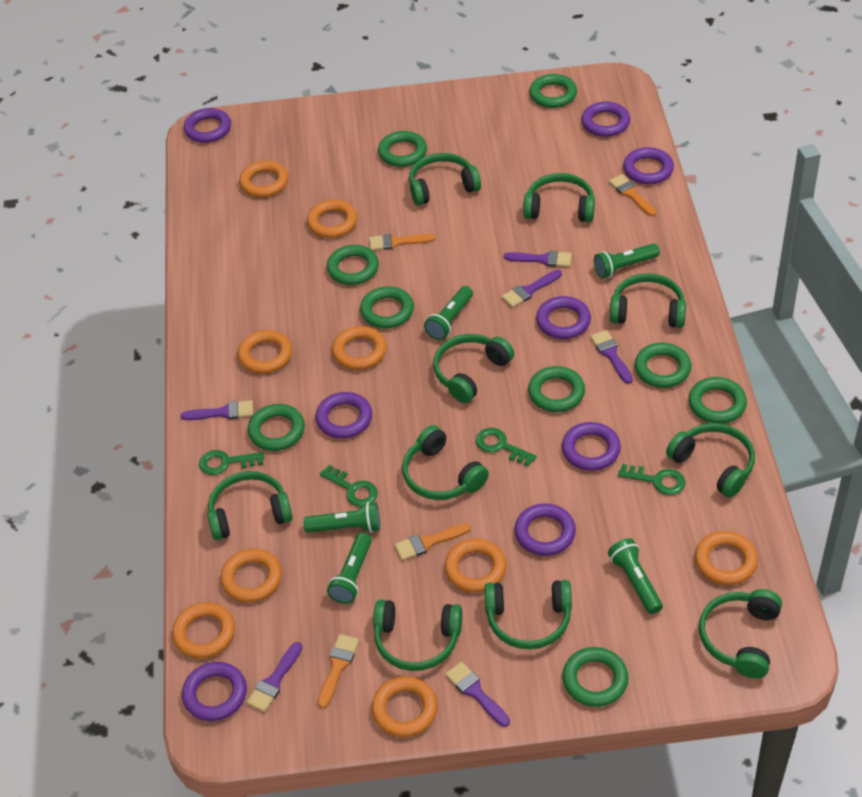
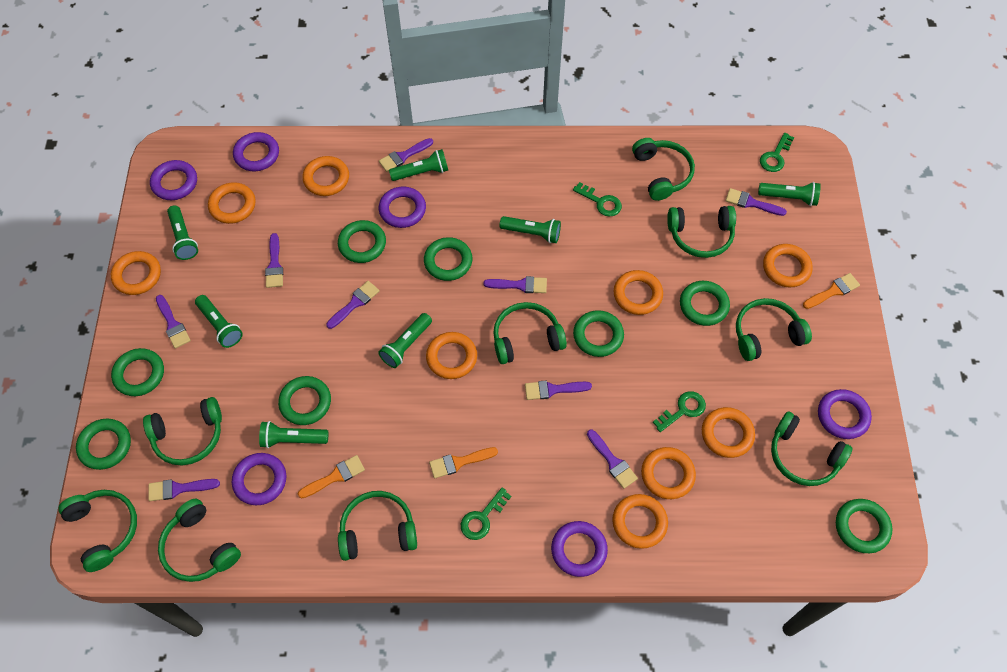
green flashlight: [303,502,380,533] [327,532,372,604] [424,286,473,340] [594,243,660,278] [608,538,663,614] = 5 -> [167,205,198,260] [195,295,243,348] [259,421,328,448] [378,313,432,368] [389,149,448,181] [500,216,561,243] [758,182,821,206] = 7
green headphones: [207,471,293,540] [373,600,462,671] [402,425,489,500] [409,153,481,206] [433,334,514,403] [484,580,572,649] [523,173,595,222] [610,273,686,328] [666,423,755,498] [699,589,782,678] = 10 -> [58,490,137,572] [143,397,222,466] [158,499,241,582] [338,491,417,561] [493,302,567,364] [632,138,695,201] [667,206,736,258] [736,298,812,361] [771,412,853,486] = 9
green ring: [248,404,305,451] [327,245,379,285] [360,286,414,329] [378,131,427,167] [528,366,585,412] [529,74,577,108] [562,647,629,707] [634,343,691,388] [689,377,747,424] = 9 -> [76,419,131,470] [111,348,164,396] [278,376,331,425] [338,220,386,263] [424,237,473,281] [573,310,624,357] [680,281,730,326] [836,499,892,553] = 8
orange brush: [318,634,359,708] [369,234,435,250] [395,523,471,561] [609,174,656,216] = 4 -> [298,455,365,498] [429,447,498,478] [803,273,860,309] = 3
purple brush: [181,400,253,420] [246,642,303,712] [445,662,510,727] [502,270,562,308] [504,251,572,267] [590,330,633,384] = 6 -> [148,479,220,501] [156,295,191,349] [265,233,283,288] [326,281,379,329] [379,138,433,172] [484,276,547,293] [525,380,592,400] [587,430,638,489] [725,188,787,216] = 9
purple ring: [182,662,247,721] [184,108,231,143] [315,392,372,439] [514,504,576,556] [536,296,591,339] [562,422,621,471] [581,102,630,137] [623,147,674,184] = 8 -> [150,160,197,200] [232,453,286,505] [233,132,279,171] [379,187,426,228] [551,521,608,577] [818,389,872,439] = 6

